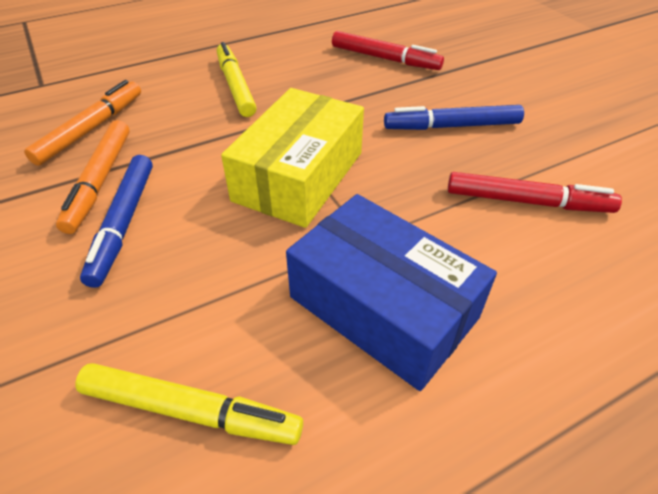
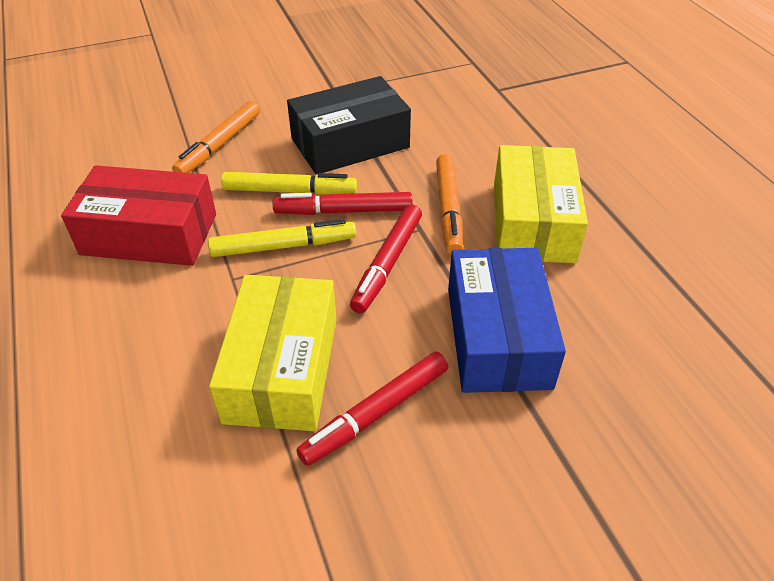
black box: none = 0 -> [287,76,411,175] = 1
blue marker: [80,155,153,288] [384,105,524,130] = 2 -> none = 0
red box: none = 0 -> [61,165,216,266] = 1
red marker: [332,31,444,70] [448,172,622,213] = 2 -> [273,192,412,215] [296,351,448,466] [350,204,422,314] = 3
yellow box: [221,88,364,228] = 1 -> [209,275,337,431] [494,145,588,263] = 2

